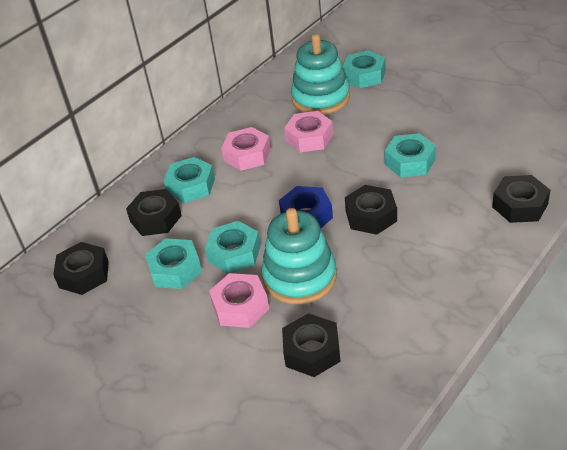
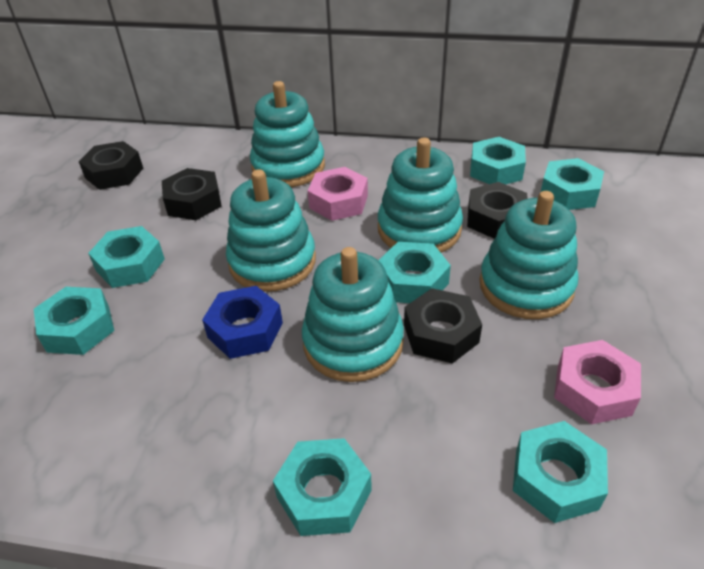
black nut: [53,242,109,295] [126,189,182,236] [282,313,341,377] [345,185,397,235] [492,175,550,223] = 5 -> [79,141,143,190] [162,168,222,220] [404,288,482,364] [467,182,528,239] = 4
pink nut: [209,273,269,328] [221,127,271,171] [284,111,334,152] = 3 -> [308,167,368,221] [554,340,641,425] = 2
turquoise nut: [145,238,202,289] [164,157,215,203] [205,221,261,274] [343,50,386,88] [384,133,436,177] = 5 -> [34,287,114,355] [88,226,165,288] [273,438,372,536] [378,242,451,303] [470,137,526,184] [513,421,608,523] [540,158,604,210] = 7
turquoise stacking toy: [261,208,337,305] [291,34,350,115] = 2 -> [226,169,316,292] [250,81,325,187] [302,247,404,382] [378,138,463,252] [480,191,578,319] = 5

